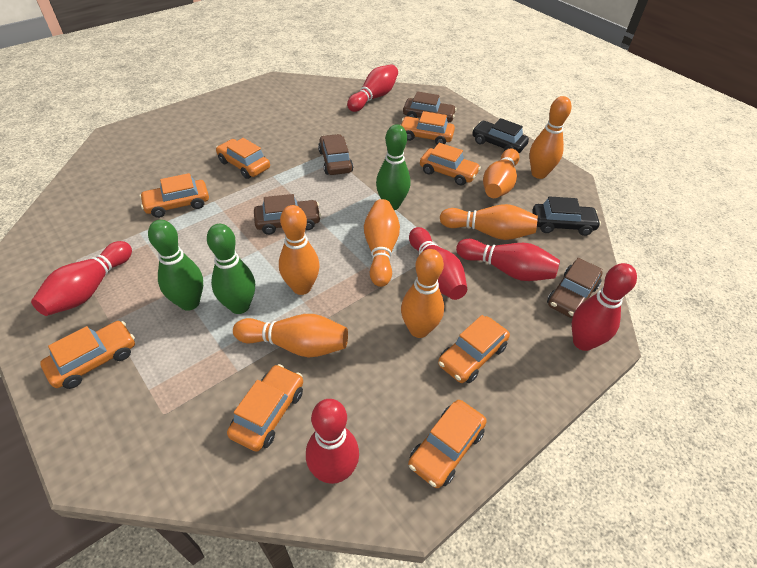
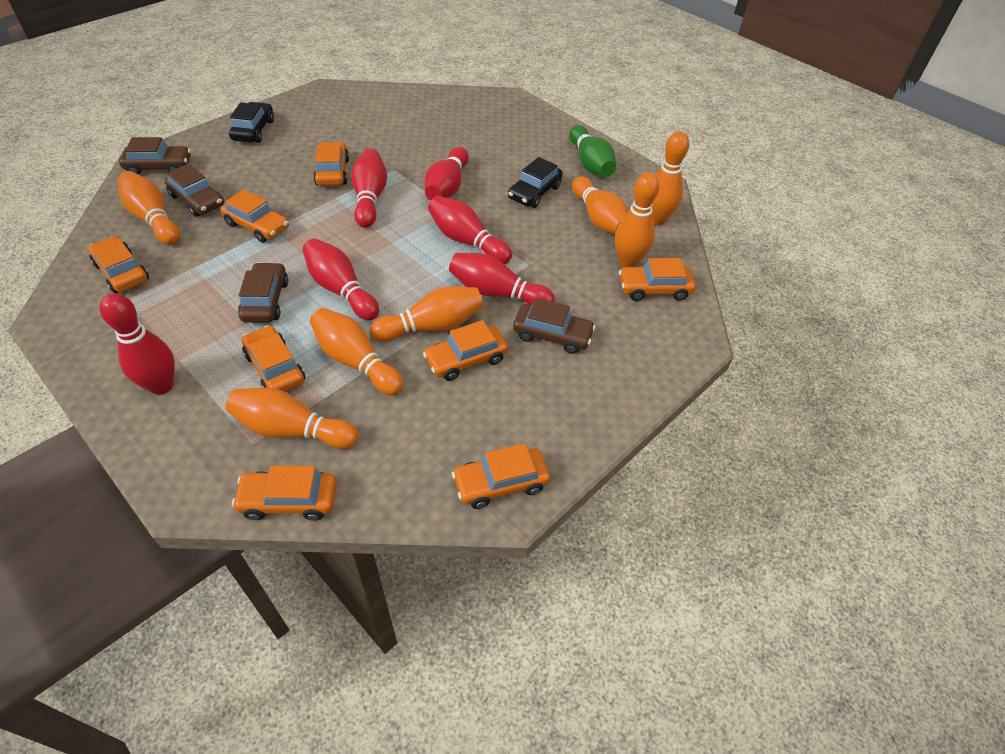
green bowling pin: [148,220,203,311] [207,224,255,314] [376,124,410,210] = 3 -> [569,125,616,177] = 1

